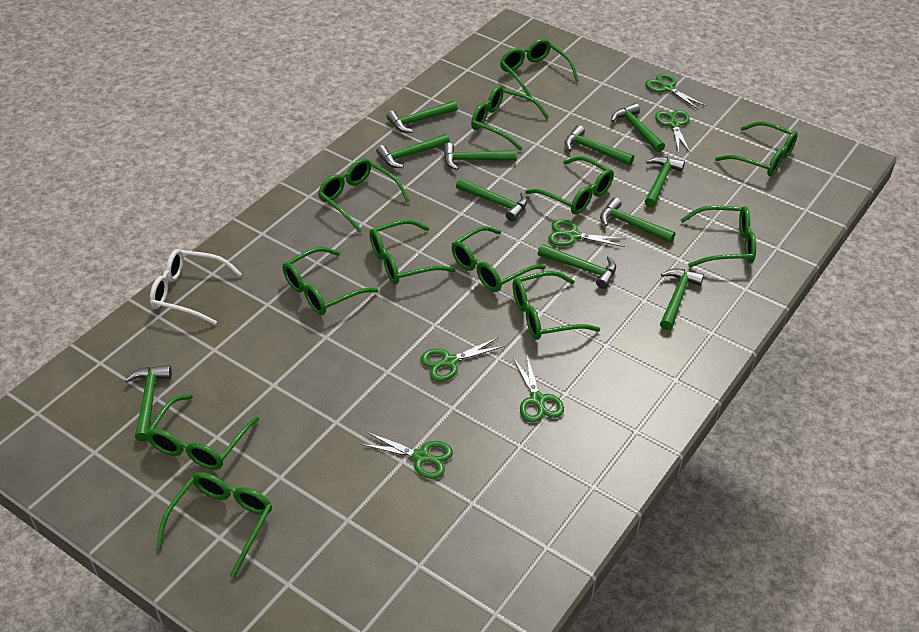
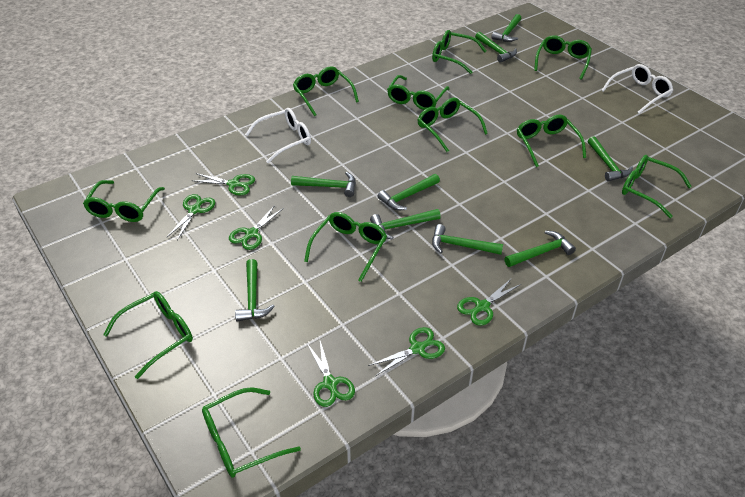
green glasses: [146,394,259,470] [156,472,272,578] [283,247,378,315] [318,158,410,233] [369,219,456,284] [452,226,546,292] [471,86,549,151] [500,39,579,98] [513,271,600,340] [525,156,614,214] [680,206,756,267] [715,121,798,177] = 12 -> [83,180,165,222] [103,291,193,379] [202,387,301,478] [293,66,359,116] [304,212,387,282] [387,75,450,110] [418,98,488,152] [432,30,486,74] [517,115,586,167] [534,35,592,80] [622,155,692,218] = 11
green hammer: [125,365,172,442] [376,134,450,168] [386,100,458,133] [443,143,517,170] [456,178,528,221] [538,244,616,289] [565,125,634,165] [600,197,675,243] [611,103,665,152] [644,156,685,208] [660,269,704,330] = 11 -> [235,259,275,322] [291,172,356,197] [370,209,441,240] [377,174,440,210] [432,224,503,255] [475,32,517,63] [491,14,522,42] [504,231,576,267] [588,136,633,181] = 9
white glasses: [150,249,242,325] = 1 -> [245,108,311,163] [601,64,673,114] = 2

